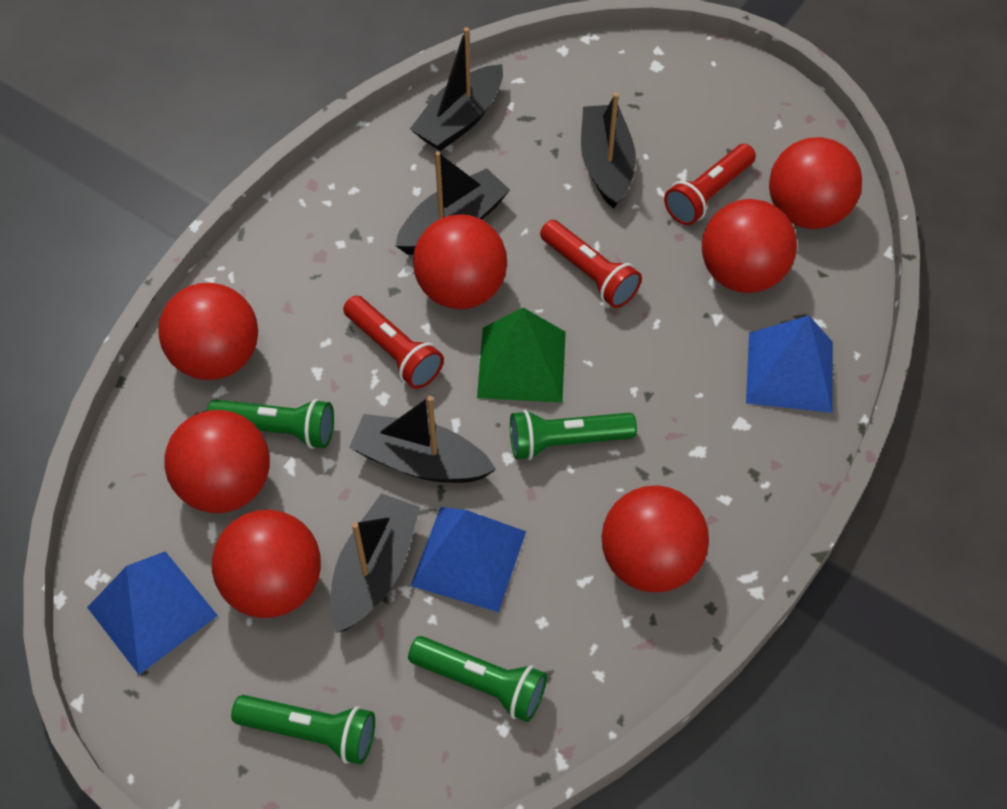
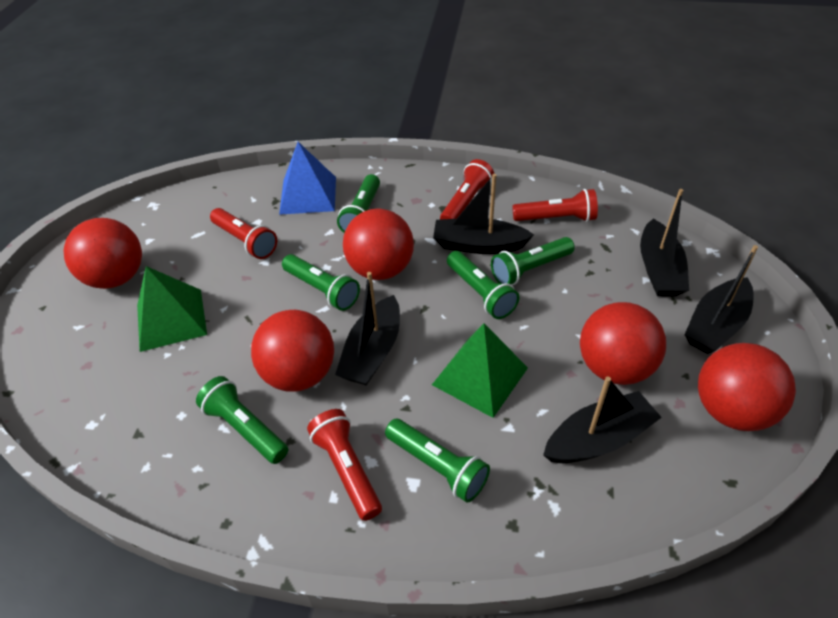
blue pyramid: [87,551,218,675] [411,507,526,612] [746,315,833,413] = 3 -> [279,142,336,215] = 1
green flashlight: [207,399,334,449] [231,695,375,764] [408,636,547,722] [510,410,637,460] = 4 -> [196,376,288,464] [282,254,360,311] [337,174,380,233] [385,419,490,503] [447,251,519,319] [491,237,575,285] = 6
green pyramid: [477,307,566,403] = 1 -> [137,266,207,352] [432,323,528,418] = 2
red ball: [158,283,258,380] [165,410,270,513] [212,510,321,618] [413,214,507,309] [602,485,709,593] [702,199,797,293] [769,137,862,229] = 7 -> [64,218,142,289] [251,310,334,392] [343,209,414,280] [580,302,666,385] [698,343,796,431] = 5
red flashlight: [343,296,444,389] [540,220,642,308] [664,144,756,225] = 3 -> [210,208,277,259] [307,409,382,521] [440,159,494,220] [512,189,598,222] = 4

